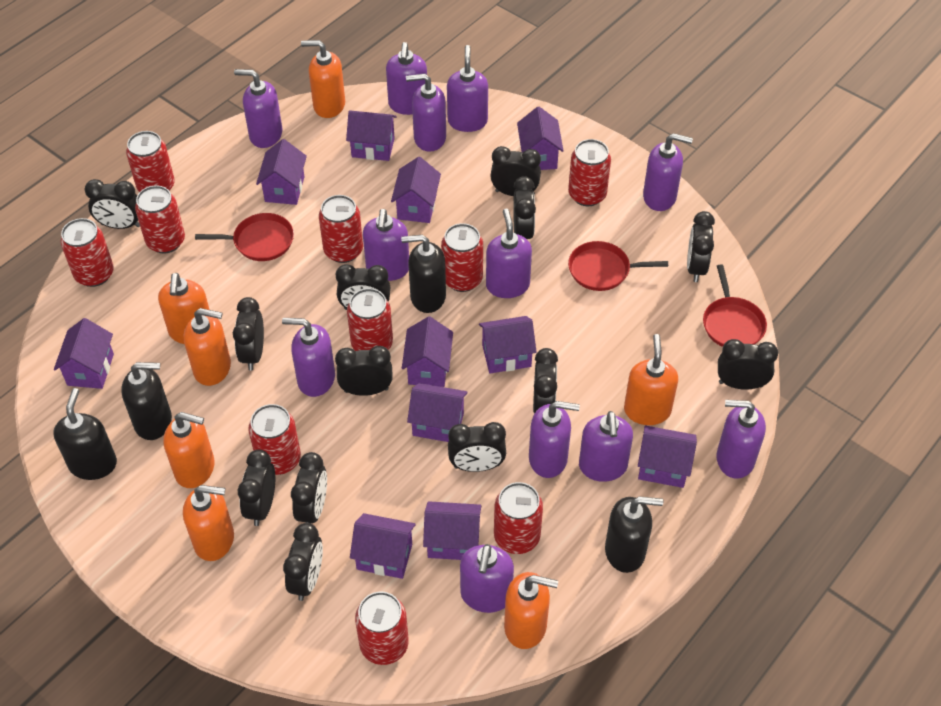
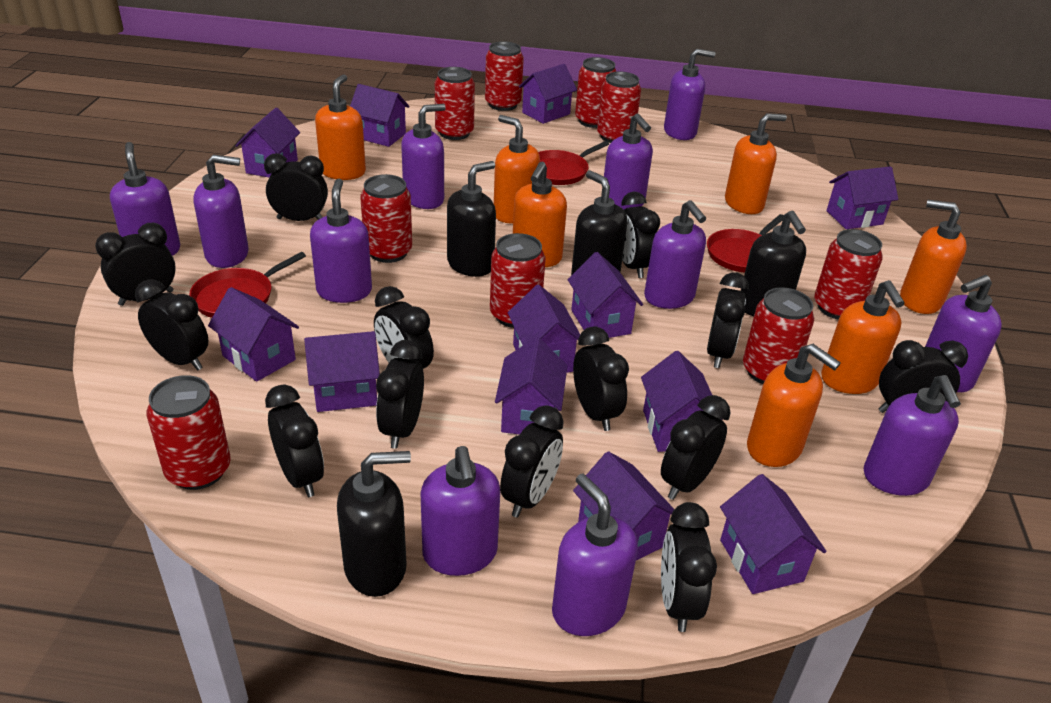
purple house: [54,318,114,389] [256,139,307,205] [346,110,397,161] [350,513,416,579] [391,157,441,223] [402,316,453,387] [407,383,468,442] [423,501,481,560] [479,316,537,373] [517,107,564,170] [638,426,697,488] = 11 -> [208,287,299,382] [235,108,300,177] [304,331,380,412] [350,84,409,147] [495,337,567,435] [508,285,580,373] [519,64,577,124] [567,252,643,338] [573,451,675,560] [641,351,723,452] [720,474,826,594] [826,166,898,229] = 12
purple soap dispenser: [234,69,282,148] [282,318,335,397] [363,209,409,281] [386,42,427,115] [406,73,446,152] [447,45,488,132] [460,544,514,613] [486,209,532,298] [529,401,580,478] [579,411,633,482] [643,133,693,211] [716,400,766,479] = 12 -> [110,142,180,256] [193,154,249,268] [310,179,372,303] [401,104,446,209] [421,446,500,576] [552,473,638,636] [604,114,653,210] [644,200,706,309] [664,49,716,140] [864,375,961,496] [925,275,1002,392] = 11
red can: [61,218,114,287] [126,131,175,192] [135,185,185,253] [248,404,301,475] [319,195,363,263] [347,288,393,351] [355,592,409,665] [441,223,483,292] [494,482,543,554] [568,139,611,206] = 10 -> [147,375,231,490] [360,174,412,263] [435,67,475,140] [485,41,524,111] [490,233,546,328] [575,57,616,128] [597,71,641,143] [743,287,814,384] [814,229,883,320] = 9

